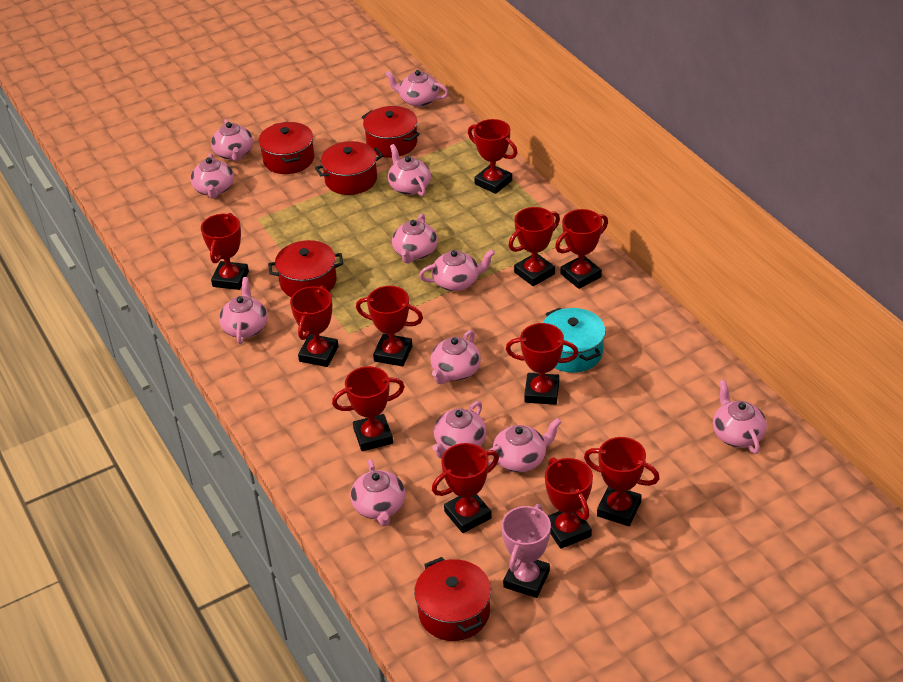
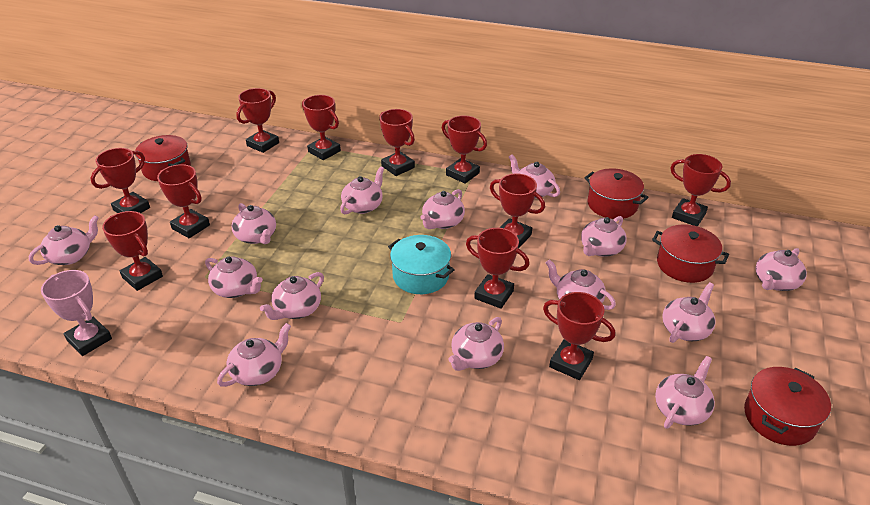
pink teapot: [190,153,234,199] [211,119,253,161] [219,277,268,344] [350,459,405,526] [385,70,449,107] [388,144,431,196] [392,213,438,264] [419,250,495,291] [431,330,481,384] [432,401,486,459] [488,418,562,472] [713,380,767,454] = 12 -> [29,215,99,265] [205,256,263,298] [217,323,291,387] [231,203,276,244] [260,272,324,320] [340,166,384,214] [421,189,465,229] [448,317,504,371] [509,155,560,198] [546,259,616,310] [581,216,627,257] [655,356,715,429] [662,282,716,343] [755,248,807,291] = 14
red pot: [258,122,314,174] [268,240,343,297] [315,141,383,195] [362,106,420,158] [414,557,491,641] = 5 -> [135,135,191,181] [584,168,649,219] [652,225,729,283] [744,367,831,446] = 4

